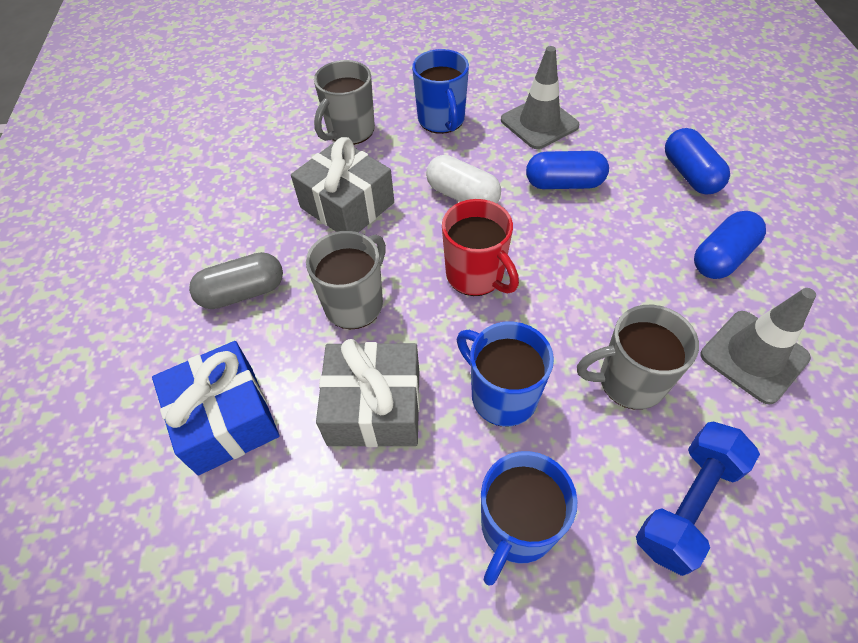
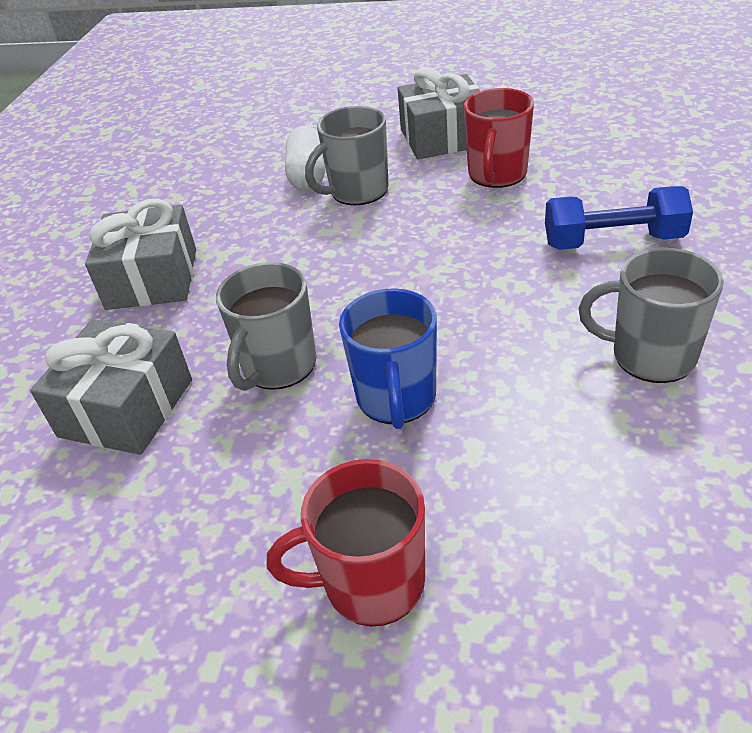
blue capsule: [526,151,609,189] [665,128,730,195] [694,211,766,279] = 3 -> none = 0
blue gift: [152,341,279,475] = 1 -> none = 0
blue mug: [412,49,469,134] [457,321,554,427] [481,451,578,586] = 3 -> [339,288,437,429] = 1
grey capsule: [189,252,283,309] = 1 -> none = 0
grey gift: [291,137,394,232] [316,339,420,447] = 2 -> [30,319,192,455] [85,199,196,310] [398,67,480,159] = 3
grey traffic cone: [501,46,580,149] [701,288,816,404] = 2 -> none = 0
red mug: [442,199,519,296] = 1 -> [267,459,425,626] [464,88,534,188] = 2

